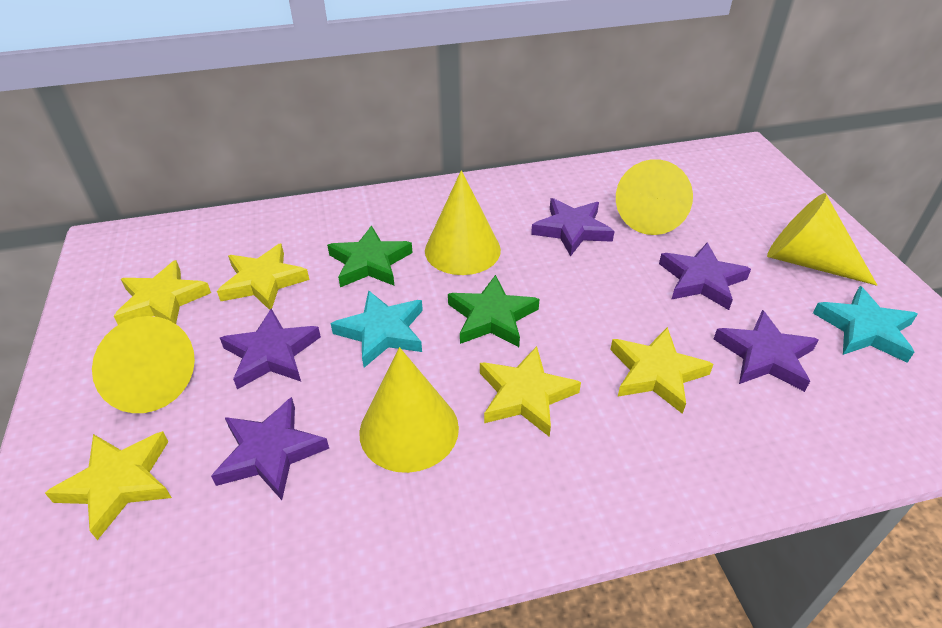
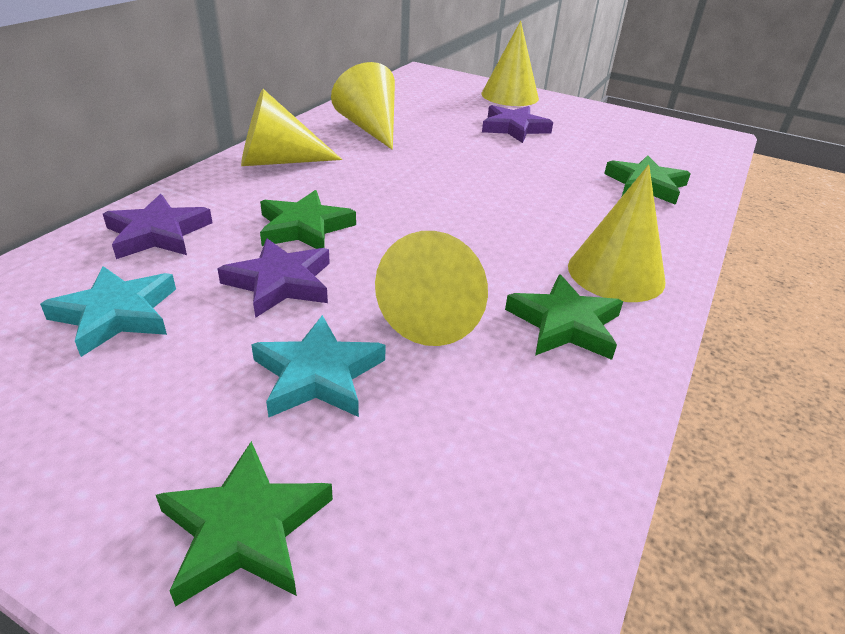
green star: [327,225,413,287] [448,275,539,347] = 2 -> [156,441,333,606] [260,190,356,249] [505,274,623,360] [604,155,691,205] = 4
purple star: [211,397,329,500] [220,309,321,389] [531,198,615,257] [659,243,751,310] [714,310,819,392] = 5 -> [103,194,212,259] [217,238,330,318] [482,105,553,143] = 3
yellow star: [45,431,172,540] [114,260,211,325] [217,244,309,310] [480,346,581,437] [610,327,714,414] = 5 -> none = 0

